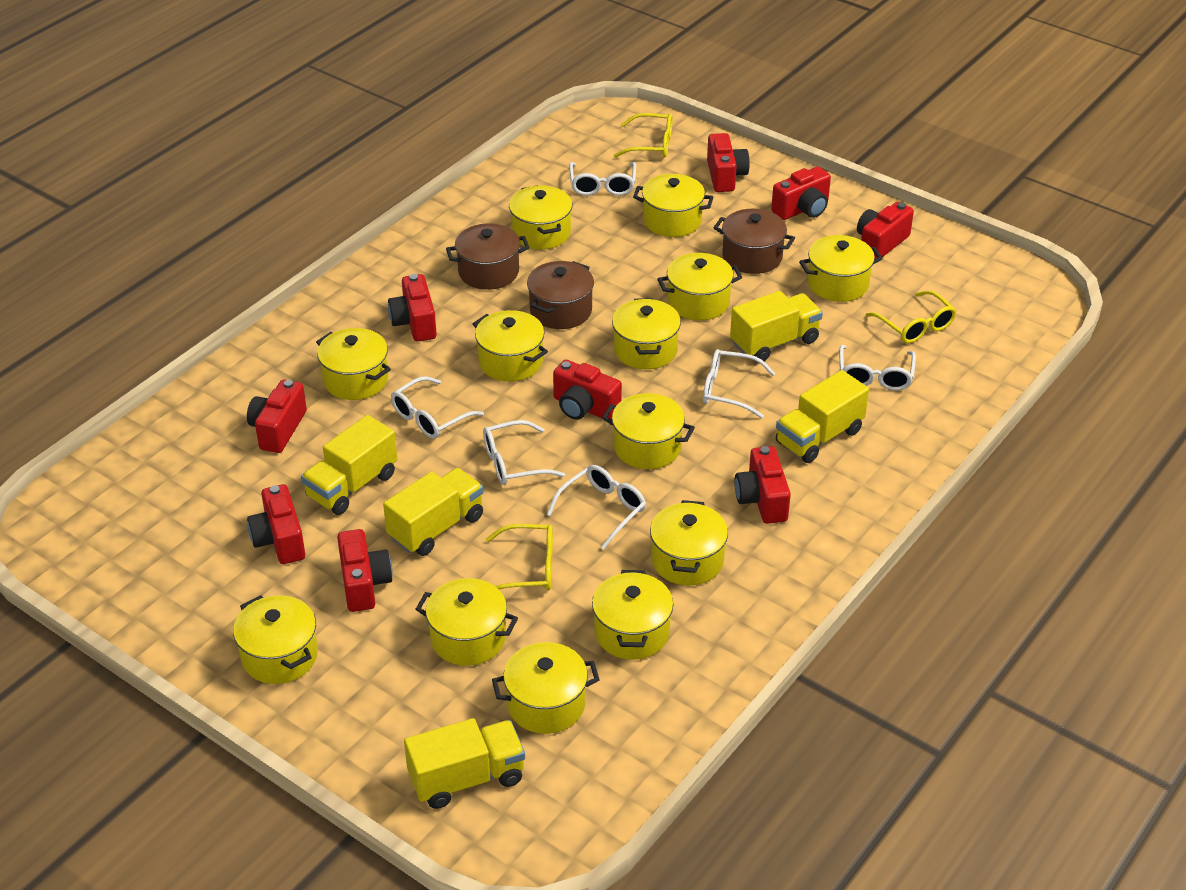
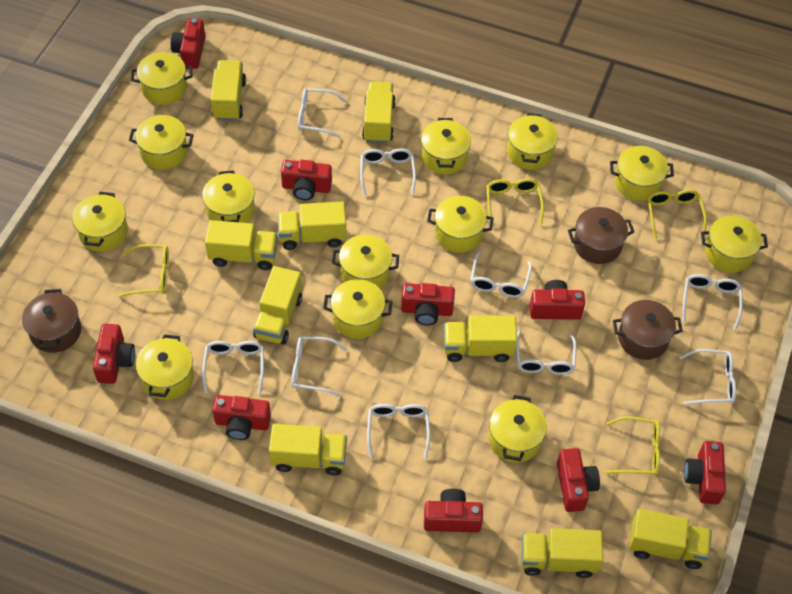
white glasses: [391,376,484,439] [483,420,565,485] [547,465,646,550] [569,162,636,196] [703,349,775,418] [839,345,916,390] = 6 -> [202,341,264,394] [291,336,347,396] [298,88,347,138] [360,148,416,196] [367,404,430,459] [470,251,532,298] [516,330,577,375] [679,349,736,405] [682,274,743,330] = 9
yellow glasses: [486,524,553,591] [613,113,673,158] [866,290,956,343] = 3 -> [118,244,169,297] [487,178,544,227] [605,416,660,476] [647,189,707,239] = 4
yellow truck: [301,415,397,515] [383,468,483,556] [404,718,525,809] [730,291,823,362] [776,370,869,463] = 5 -> [205,220,278,270] [211,60,246,121] [253,266,302,345] [269,424,347,476] [278,201,346,250] [362,81,396,143] [444,316,517,362] [521,528,603,578] [629,509,712,569] = 9

